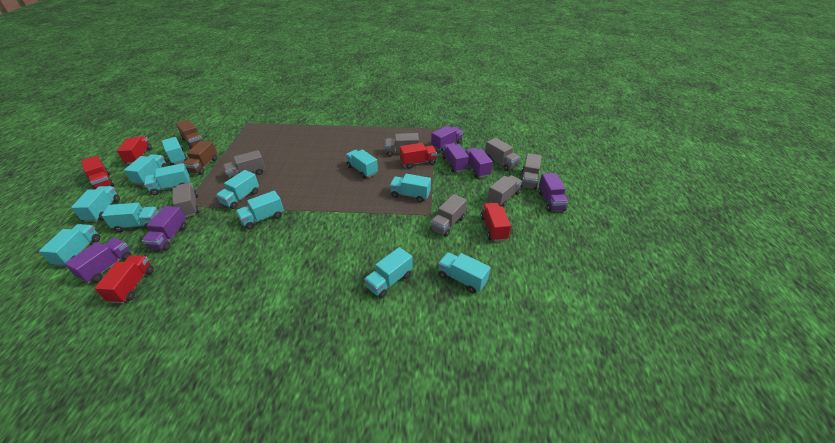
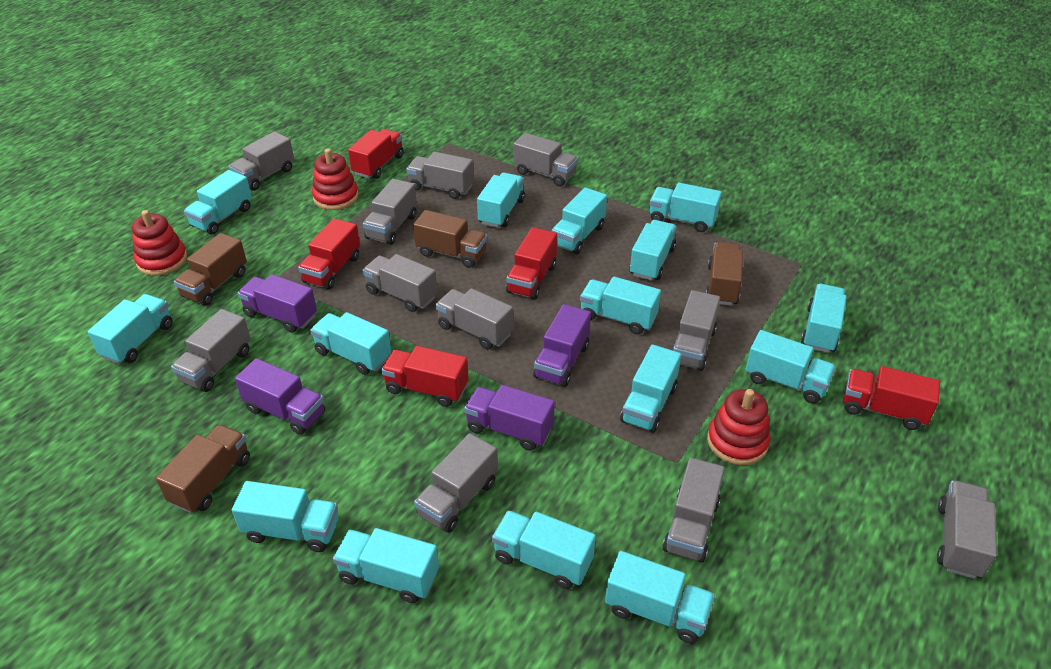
brown truck: [176,119,204,150] [183,141,218,175] = 2 -> [156,425,250,513] [174,233,247,306] [413,210,487,268] [706,242,743,306] = 4
grey truck: [173,183,199,217] [223,150,265,179] [385,133,419,157] [430,194,467,237] [485,138,521,171] [488,175,523,208] [521,153,542,190] = 7 -> [171,309,251,392] [229,131,294,191] [362,254,437,312] [363,179,417,245] [406,152,474,199] [414,433,498,533] [436,288,513,350] [513,133,578,186] [662,457,725,562] [672,290,720,371] [937,480,997,579] = 11
purple truck: [64,238,132,283] [142,206,187,251] [431,126,463,152] [442,143,469,172] [465,148,493,178] [538,173,568,212] = 6 -> [235,358,325,435] [238,274,317,333] [464,385,555,451] [533,304,591,387] = 4
red stacking toy: none = 0 -> [132,210,187,276] [312,148,358,210] [707,389,771,465] = 3
turquoise truck: [39,224,100,267] [71,186,120,222] [101,203,158,232] [124,154,168,185] [144,163,190,195] [162,137,187,165] [216,170,259,209] [236,191,284,229] [346,149,378,179] [364,247,413,298] [390,174,431,202] [438,252,491,293] = 12 -> [87,294,173,364] [184,170,252,235] [232,481,338,552] [310,312,391,375] [333,528,439,603] [477,173,525,228] [492,510,596,589] [552,187,607,254] [580,276,661,335] [605,551,715,643] [620,344,681,433] [630,220,677,281] [650,183,722,232] [746,330,836,404] [801,284,847,353] = 15

